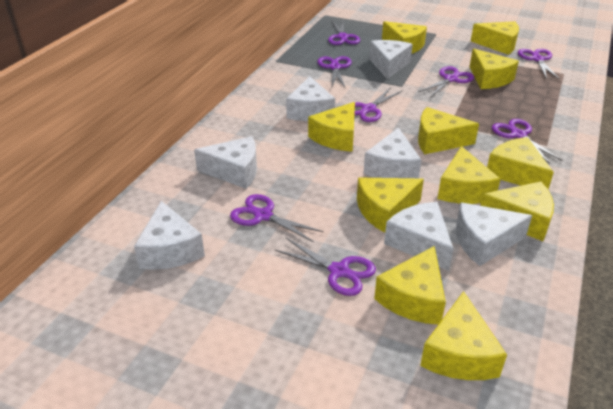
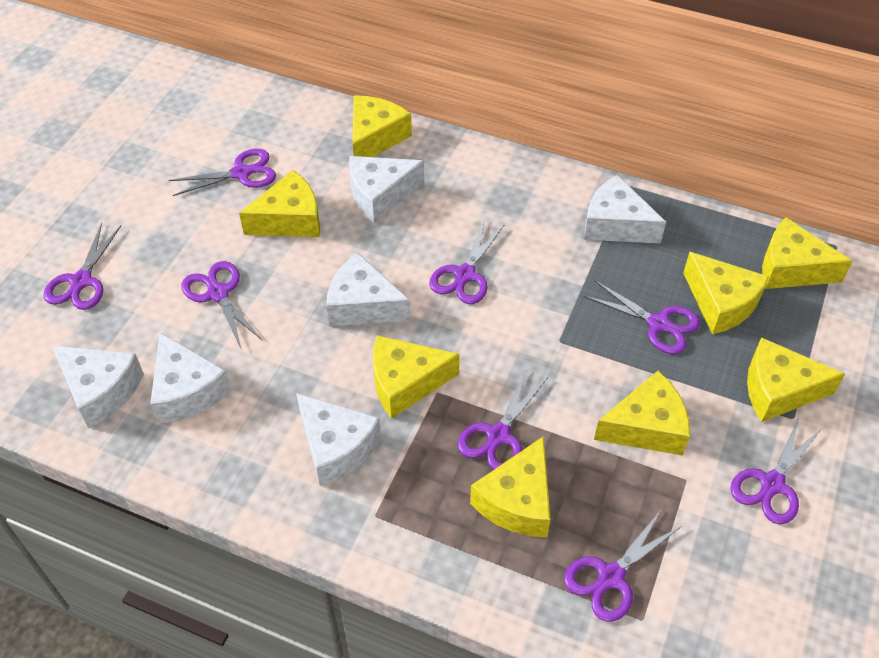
white cheese: [134,201,205,270] [194,136,257,189] [286,76,335,121] [363,127,421,178] [369,40,413,79] [384,202,454,271] [456,202,532,266] = 7 -> [52,346,144,428] [150,332,232,424] [296,393,381,486] [326,253,411,327] [349,156,424,223] [584,175,666,244] = 6
yellow cheese: [308,102,355,152] [357,178,424,233] [374,246,446,325] [382,21,427,54] [418,107,479,154] [420,291,507,380] [437,146,501,204] [469,49,519,89] [471,21,519,55] [480,182,554,241] [487,137,554,189] = 11 -> [239,170,320,237] [353,95,412,157] [373,335,460,419] [470,436,551,538] [594,371,690,456] [683,252,769,335] [747,337,845,422] [762,217,853,289] = 8

